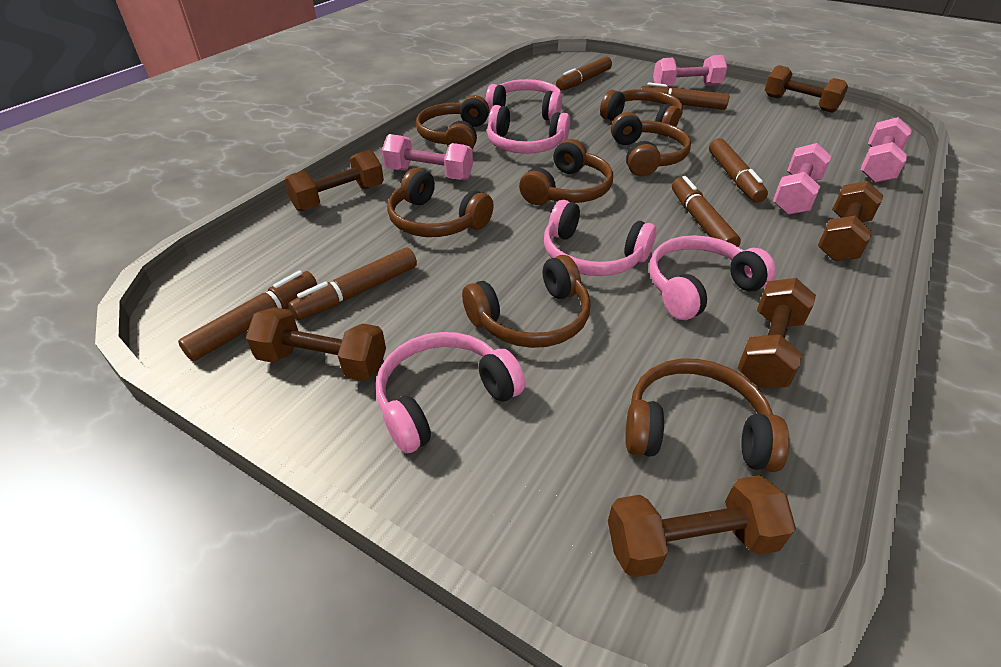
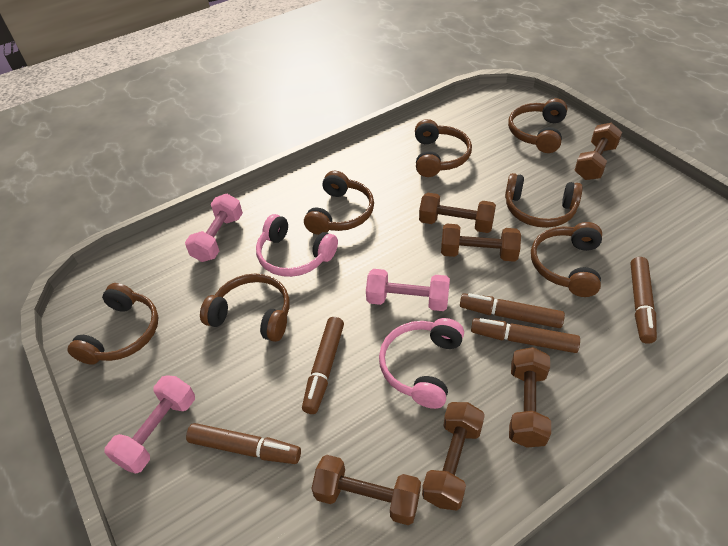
brown marker: [178,270,317,361] [289,247,417,320] [556,56,612,91] [641,83,729,110] [672,176,741,247] [709,138,768,203] = 6 -> [186,423,301,464] [302,317,344,414] [460,293,565,328] [471,318,580,353] [630,257,657,344] = 5
pink dumbbell: [382,134,473,180] [653,55,727,87] [773,143,831,215] [861,117,912,183] = 4 -> [105,375,195,474] [185,194,243,262] [366,269,450,311] = 3
pink headphones: [376,332,525,454] [485,79,562,120] [487,105,570,154] [544,200,657,276] [649,235,776,320] = 5 -> [256,214,338,277] [379,318,464,409] = 2

